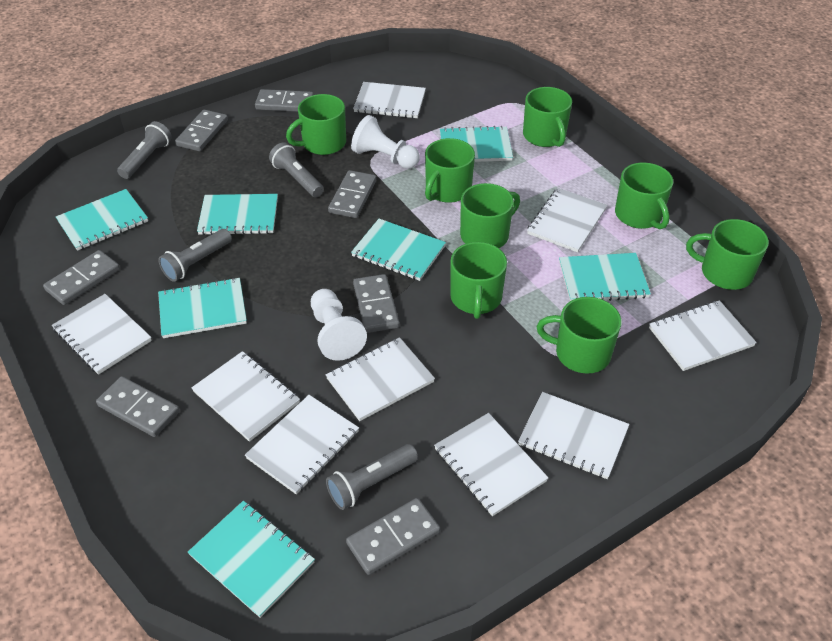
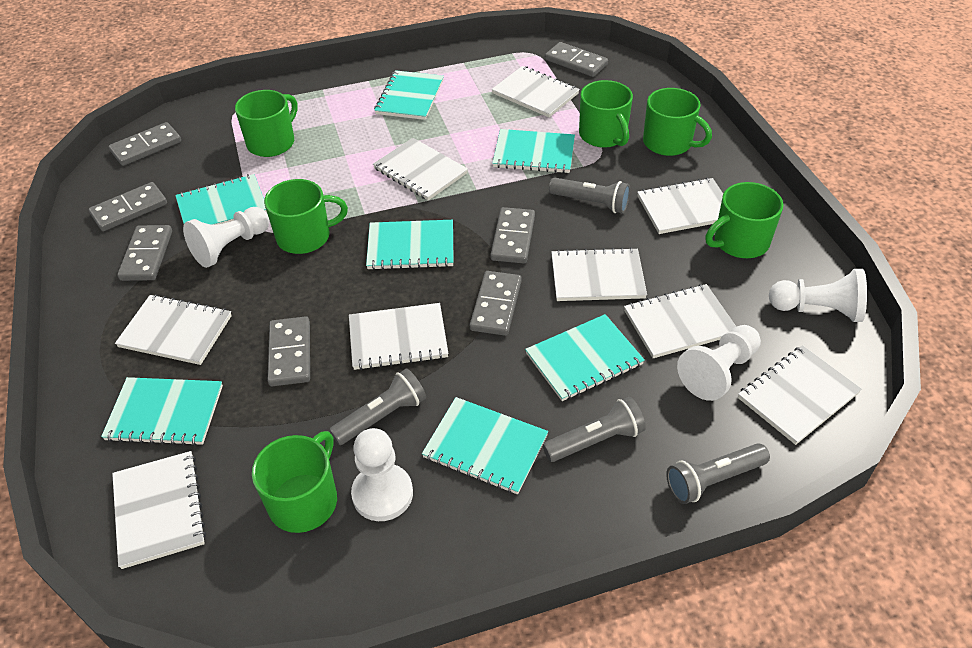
green mug: [286,94,346,155] [425,138,475,203] [450,242,507,319] [460,183,520,248] [523,87,572,147] [537,297,622,374] [615,162,673,229] [686,219,769,290] = 8 -> [235,90,298,157] [252,431,337,533] [264,179,348,254] [579,80,633,148] [643,88,712,156] [705,182,783,258] = 6
white pawn: [311,289,367,361] [351,115,420,169] = 2 -> [183,207,269,268] [351,428,413,521] [677,325,761,401] [769,269,867,322] = 4

